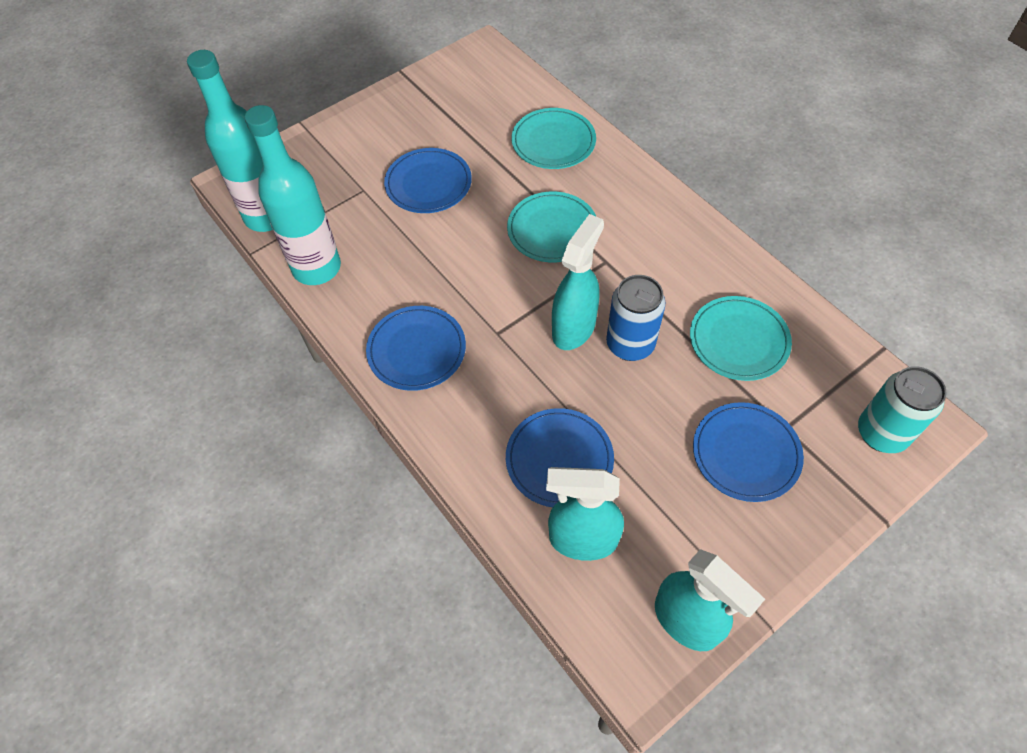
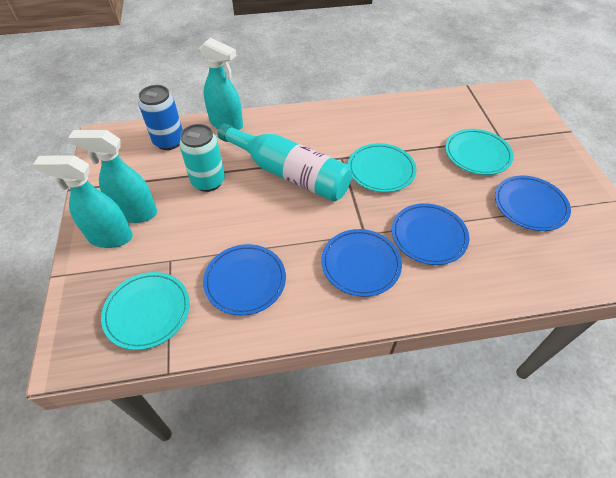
turquoise bottle: [187,50,273,232] [245,105,341,285] = 2 -> [217,123,352,202] = 1

